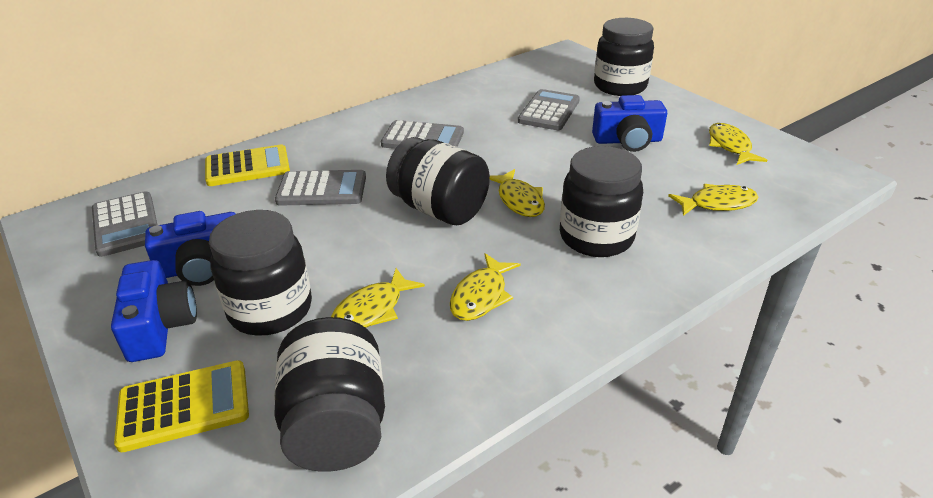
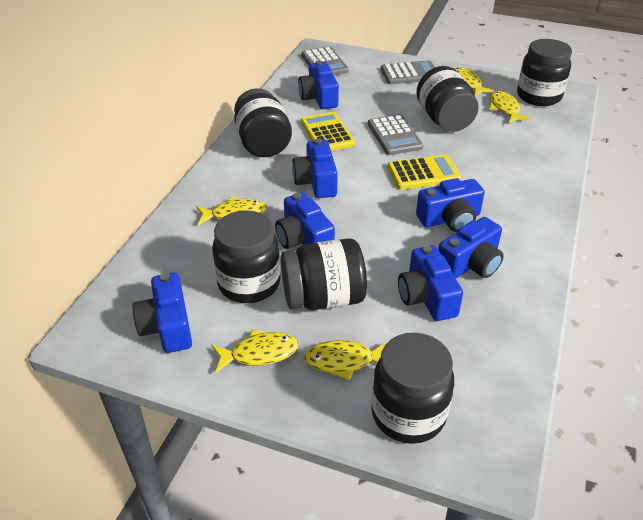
black jar: [209,210,312,336] [274,317,385,471] [386,137,490,225] [560,146,643,257] [594,18,654,96] = 5 -> [212,210,281,303] [234,88,292,157] [281,238,367,310] [371,333,454,444] [416,66,479,132] [517,39,572,106] = 6
blue camera: [111,260,197,362] [145,211,235,286] [592,95,667,152] = 3 -> [133,273,192,353] [275,192,335,249] [292,138,338,198] [298,60,339,109] [398,245,463,321] [416,178,485,232] [438,217,504,278] = 7
grey calculator: [92,191,157,257] [275,170,366,206] [381,120,464,149] [518,89,580,130] = 4 -> [301,47,349,75] [368,114,423,155] [381,60,435,84] = 3

